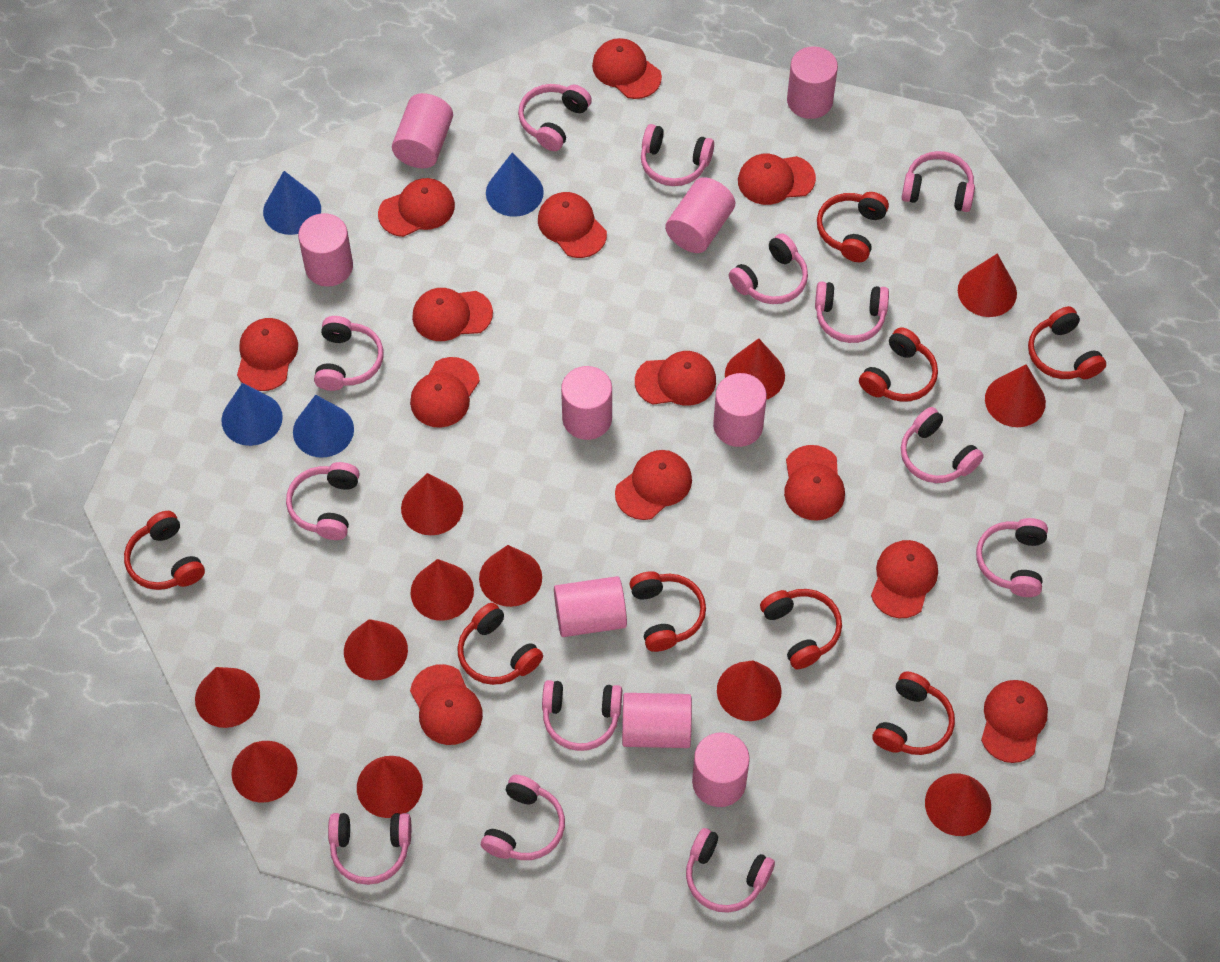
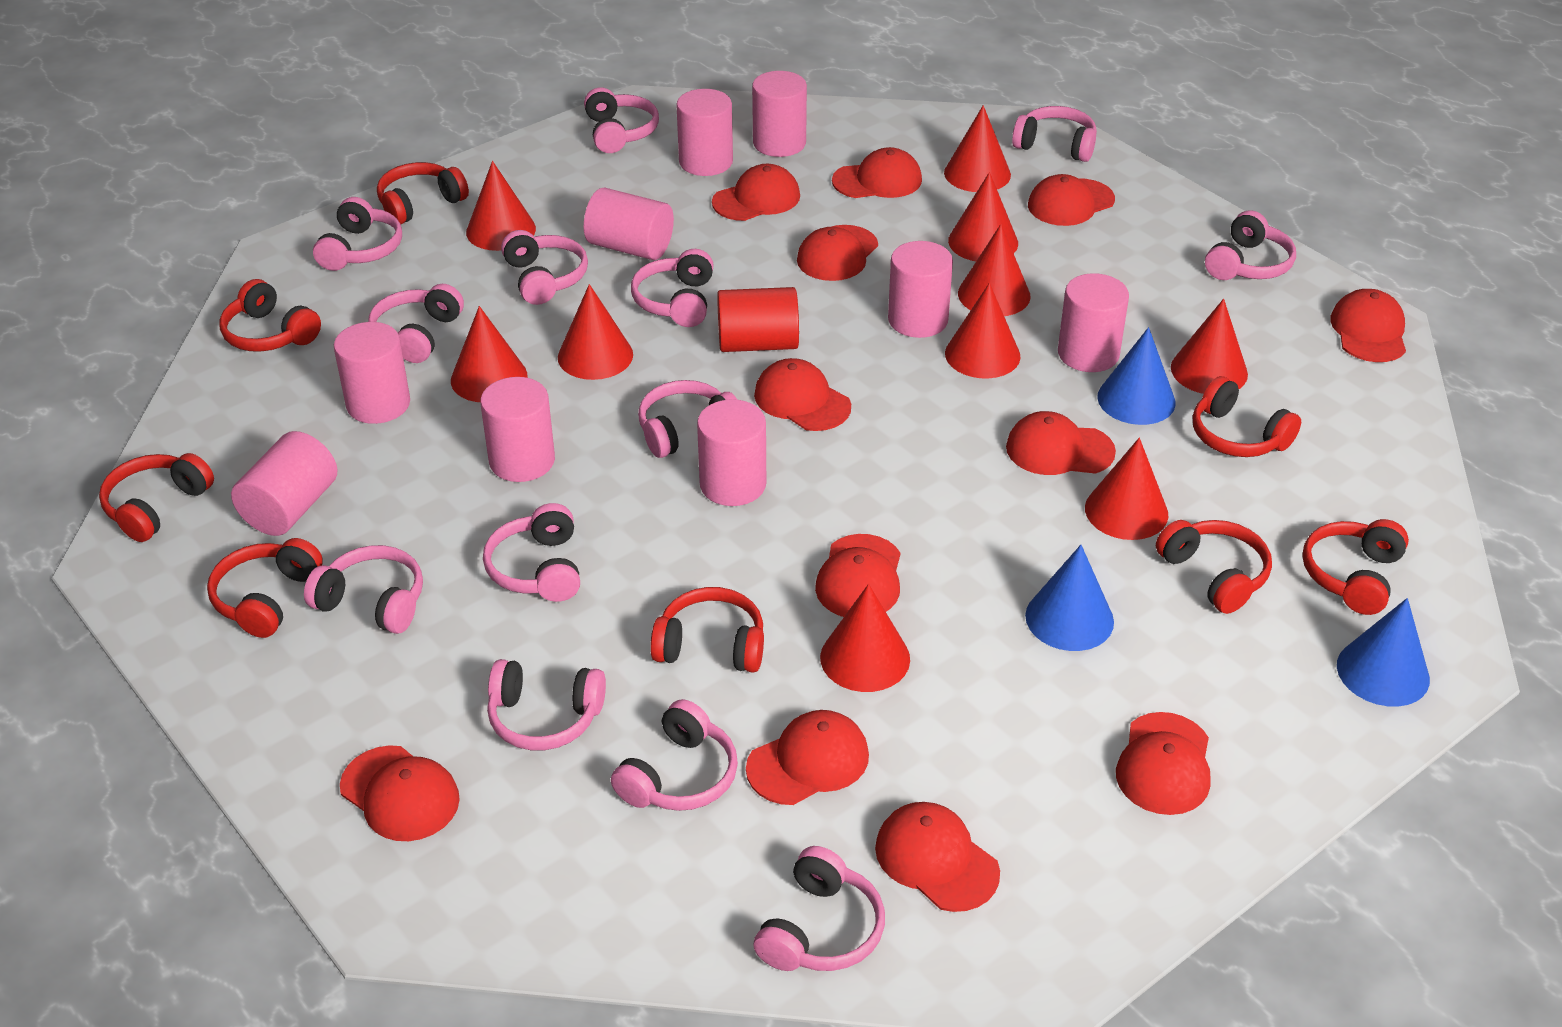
blue cone: [221,383,283,446] [263,171,321,235] [293,395,354,458] [486,153,544,217] = 4 -> [1025,545,1114,651] [1097,327,1176,425] [1337,598,1430,707] = 3
red cap: [237,318,298,391] [378,178,455,237] [410,357,480,428] [410,664,483,745] [412,288,493,341] [538,192,607,258] [592,38,662,99] [615,450,692,520] [635,351,716,406] [738,154,816,205] [784,445,845,521] [871,540,938,618] [981,680,1048,763] = 13 -> [340,745,460,841] [712,164,800,221] [746,710,869,805] [754,358,851,431] [797,225,878,281] [815,534,900,617] [832,147,922,198] [875,802,1000,912] [1006,411,1116,475] [1028,174,1115,226] [1116,712,1211,815] [1330,289,1406,362] = 12
red cone: [195,667,260,728] [232,741,297,803] [344,619,408,680] [357,756,423,818] [401,473,463,535] [411,559,474,621] [479,545,542,607] [717,660,782,721] [725,338,785,400] [925,773,991,836] [958,253,1017,317] [985,364,1046,427] = 12 -> [451,306,528,402] [466,161,536,251] [558,284,633,380] [820,584,910,692] [944,105,1011,192] [945,283,1021,378] [948,172,1018,261] [958,224,1031,316] [1085,438,1168,540] [1171,299,1248,394] = 10
red cylinder: none = 0 -> [717,287,799,352] = 1

